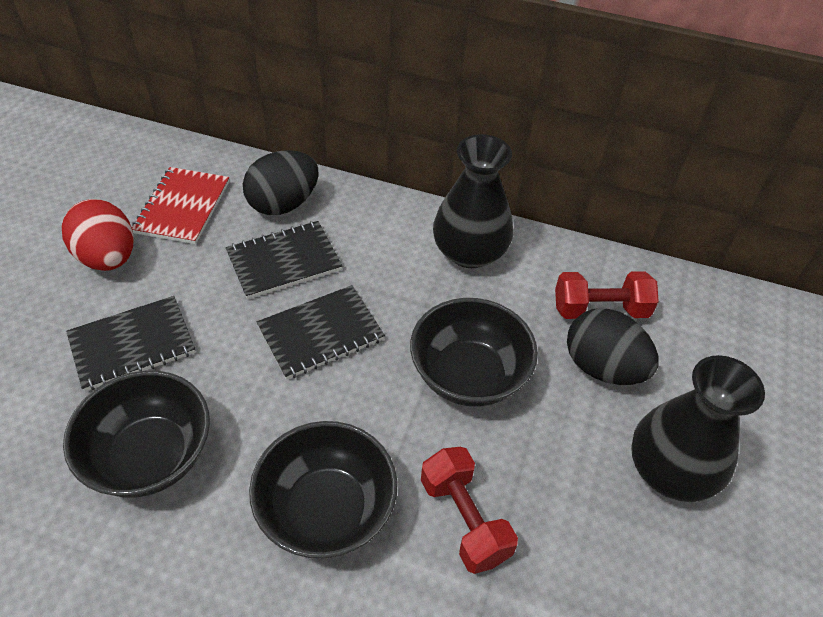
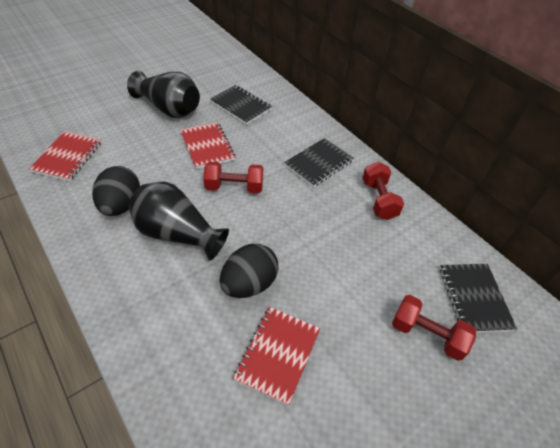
black bowl: [63,371,210,498] [249,421,398,559] [410,298,538,407] = 3 -> none = 0
red dumbbell: [421,447,518,574] [555,271,659,319] = 2 -> [203,162,263,193] [362,162,404,220] [392,295,476,361] = 3
red egg: [62,199,133,271] = 1 -> none = 0
red notebook: [132,167,229,244] = 1 -> [29,131,102,181] [180,122,235,169] [233,307,320,406] = 3

